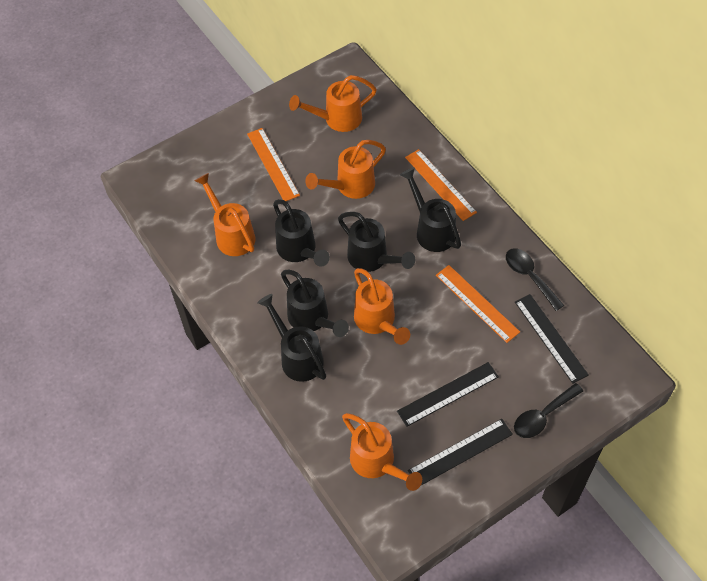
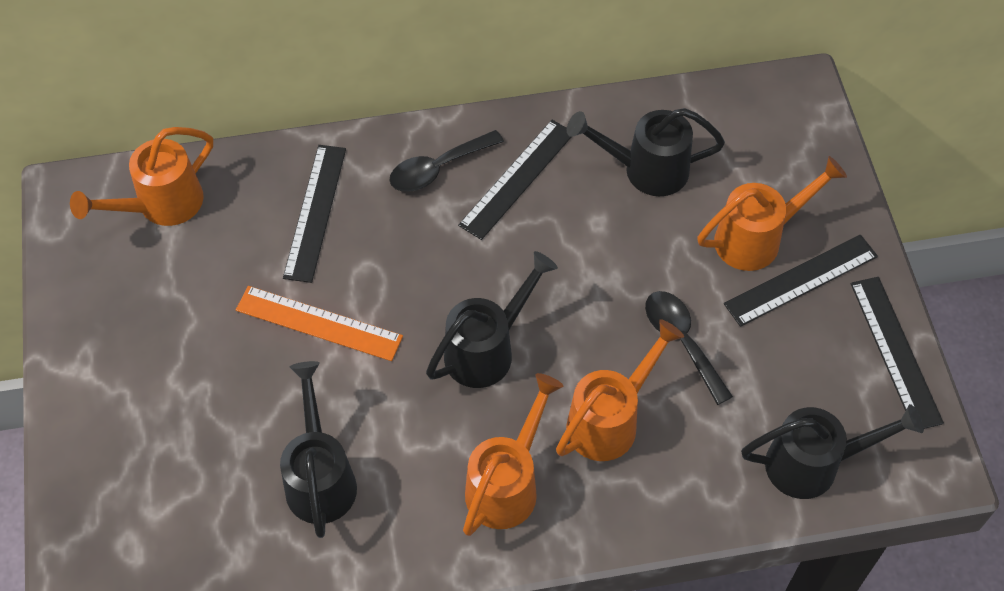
black ruler: [397,362,499,427] [408,419,513,485] [515,294,589,384] = 3 -> [283,145,346,283] [458,120,571,240] [724,235,878,327] [851,277,944,429] = 4
black watering can: [257,294,327,382] [273,199,330,267] [281,270,349,337] [338,212,415,272] [400,168,461,252] = 5 -> [280,361,357,538] [426,251,558,388] [567,108,725,196] [741,404,924,499] = 4
orange ruler: [247,128,300,201] [405,149,477,221] [436,265,520,343] = 3 -> [236,286,403,361] = 1
orange watering can: [195,173,255,256] [289,75,377,132] [305,140,386,199] [342,413,422,491] [354,268,410,345] = 5 -> [70,127,213,226] [463,373,563,536] [556,319,684,461] [697,156,847,271] = 4

